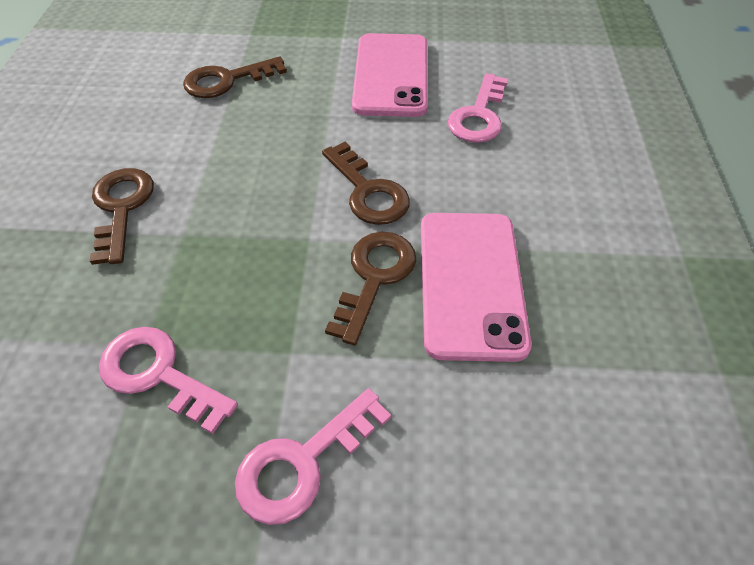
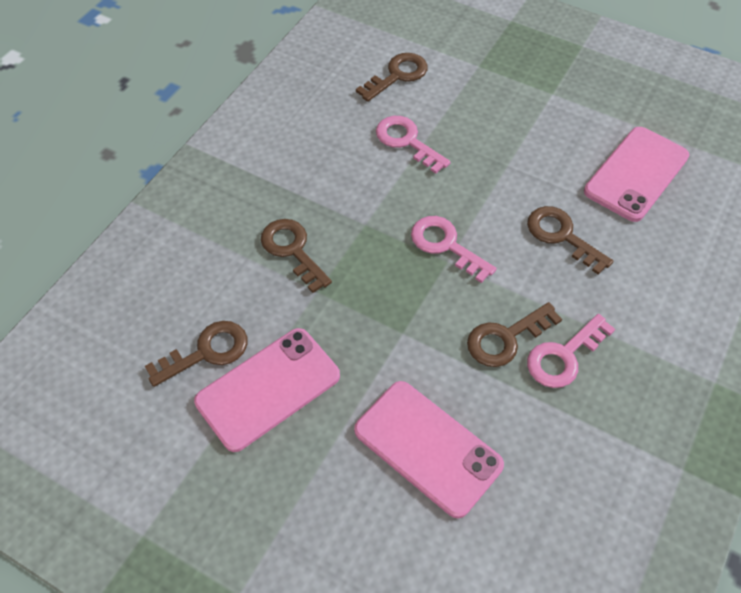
brown key: [90,168,154,265] [183,56,287,98] [322,142,410,225] [325,232,416,345] = 4 -> [145,321,247,387] [261,219,332,293] [356,53,428,102] [467,302,562,367] [527,206,613,275] = 5
pink phone: [352,33,428,117] [421,213,532,362] = 2 -> [194,328,340,452] [354,381,504,518] [584,127,689,222] = 3

